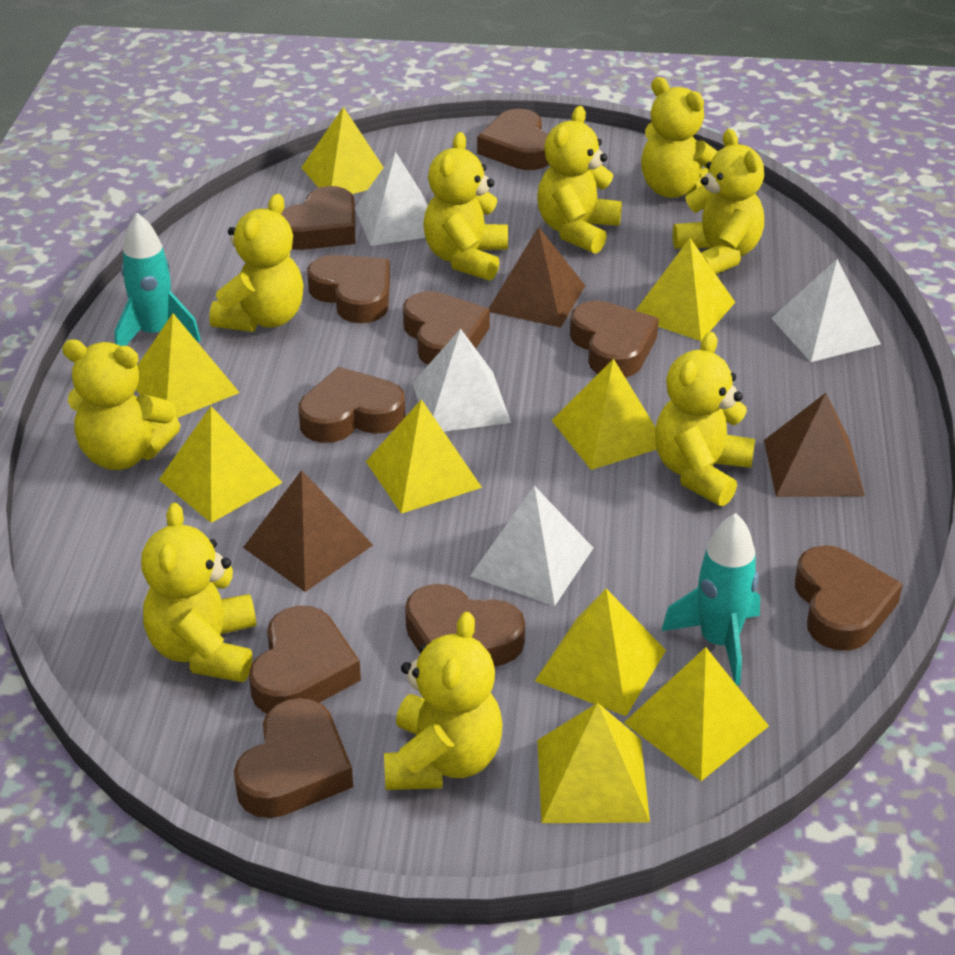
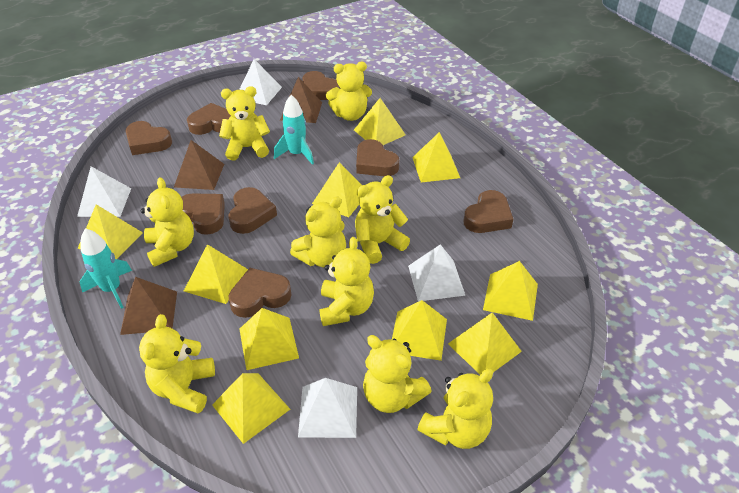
brown heart: [234,698,353,818] [249,606,361,713] [281,186,355,250] [299,367,405,443] [307,255,390,323] [403,291,490,365] [405,584,525,667] [477,109,549,170] [570,300,659,378] [795,545,903,651] = 10 -> [126,121,172,155] [181,194,225,235] [187,103,231,135] [228,187,277,234] [229,268,291,318] [302,71,341,100] [356,139,399,177] [464,190,513,233] = 8
yellow pyramid: [136,313,240,418] [159,406,283,523] [301,107,384,194] [366,399,482,514] [535,589,666,716] [537,703,650,823] [551,359,657,470] [624,647,769,781] [635,238,735,341] = 9 -> [78,205,143,259] [184,244,248,304] [212,373,290,444] [239,308,299,370] [312,162,362,217] [354,98,406,145] [392,300,447,361] [412,132,460,182] [448,313,522,374] [483,261,538,321] = 10

